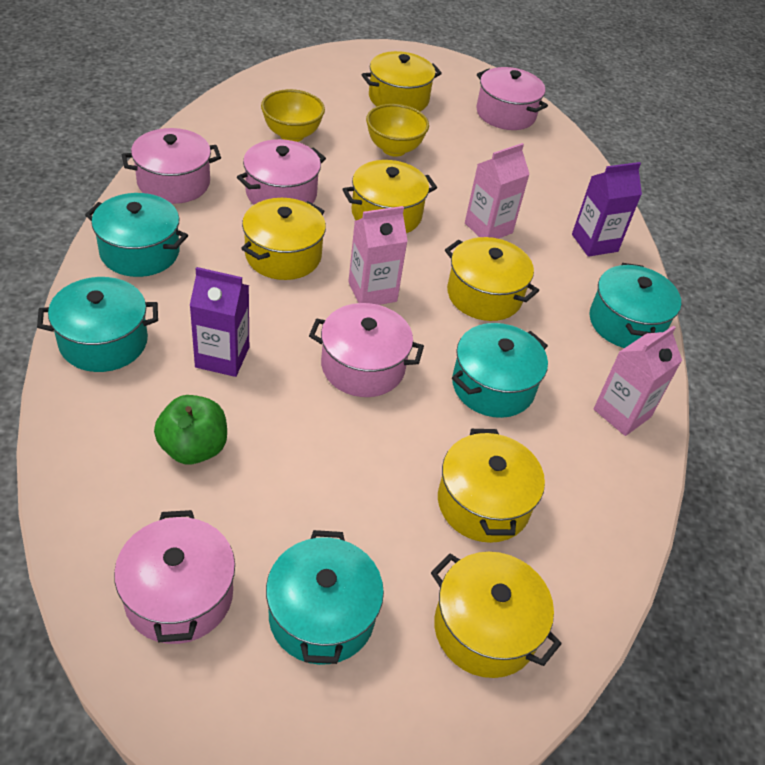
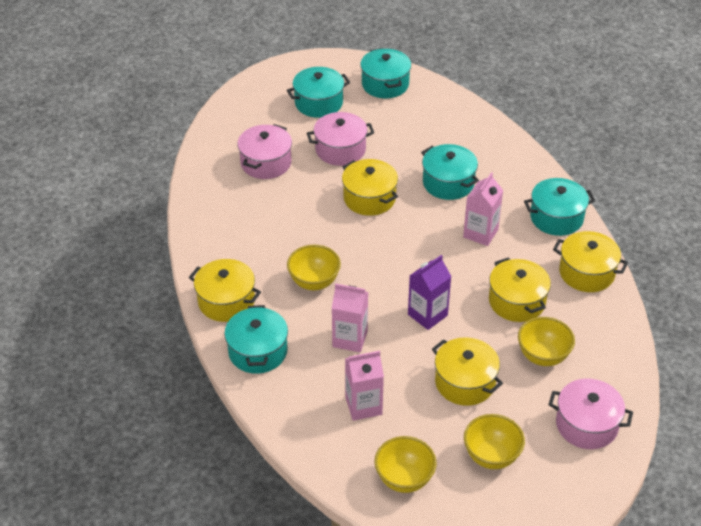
green apple: [154,395,227,464] = 1 -> none = 0
pink pot: [114,510,235,644] [122,128,221,204] [237,139,326,205] [309,303,424,397] [476,67,548,130] = 5 -> [238,124,292,179] [307,112,374,166] [549,378,633,449] = 3
purple carton: [190,267,249,377] [572,162,642,257] = 2 -> [408,255,452,330] = 1
yellow bowl: [261,89,325,142] [366,104,429,157] = 2 -> [287,245,341,290] [375,436,437,493] [464,414,525,469] [518,317,575,366] = 4
yellow pot: [241,198,326,280] [342,160,437,233] [362,51,442,111] [431,552,562,678] [438,429,545,543] [445,237,539,321] = 6 -> [189,259,261,322] [342,159,398,216] [432,337,503,406] [489,257,551,322] [553,231,628,292] = 5

